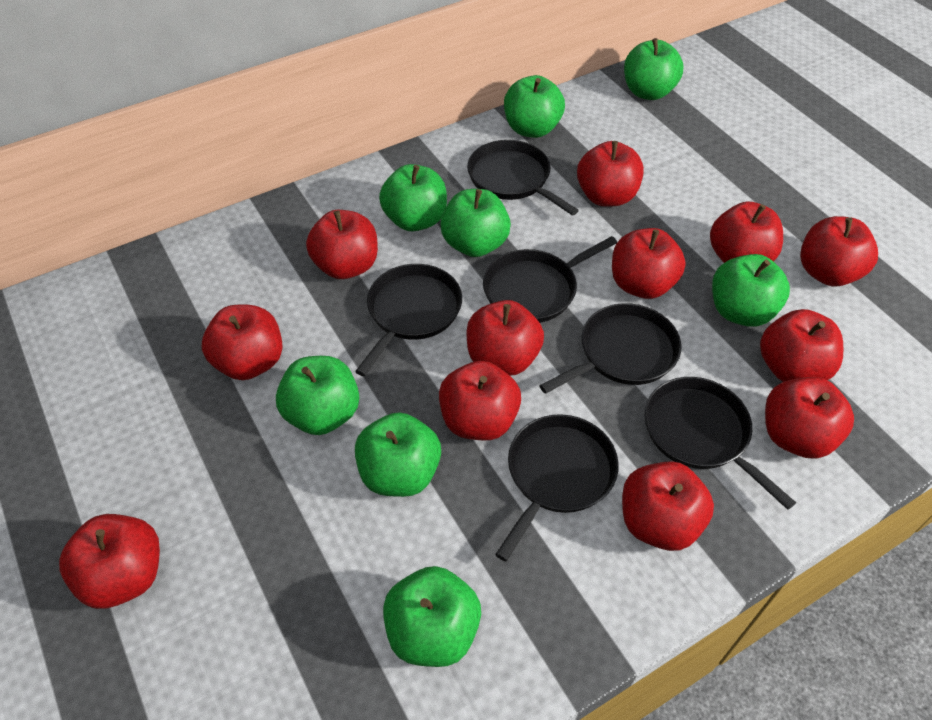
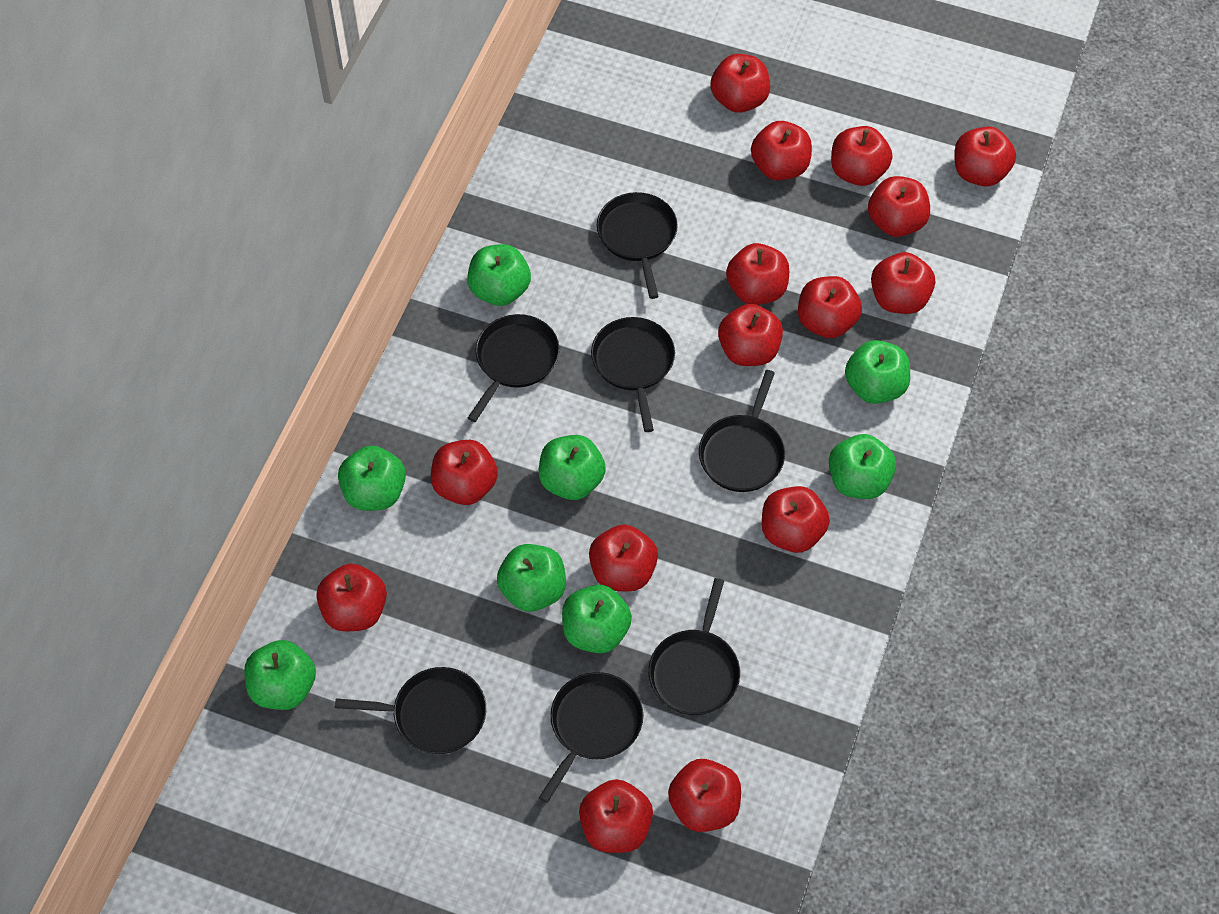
black pan: [355,264,462,376] [467,140,579,216] [483,236,617,323] [495,414,619,562] [539,303,682,394] [644,377,796,510] = 6 -> [335,667,486,754] [468,314,559,422] [539,672,643,803] [591,317,675,432] [597,192,678,299] [648,578,740,715] [699,370,785,492] = 7
red apple: [59,514,160,609] [202,305,282,380] [306,210,378,279] [439,361,521,440] [466,300,544,376] [577,141,644,207] [612,228,686,299] [622,461,714,551] [710,202,783,263] [760,309,843,382] [765,377,854,459] [800,216,878,286] = 12 -> [316,563,387,631] [431,440,498,505] [579,779,653,853] [589,524,658,591] [668,759,741,832] [710,54,770,113] [718,304,783,366] [726,243,789,305] [751,121,812,180] [762,486,830,553] [798,276,862,338] [831,126,893,186] [868,176,930,237] [871,252,935,314] [954,126,1016,187] = 15

